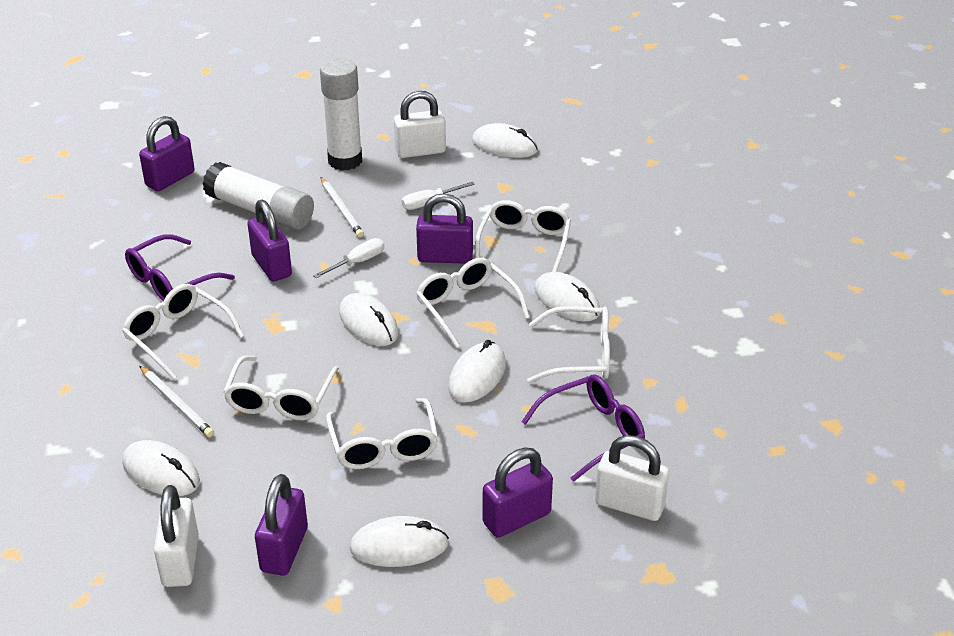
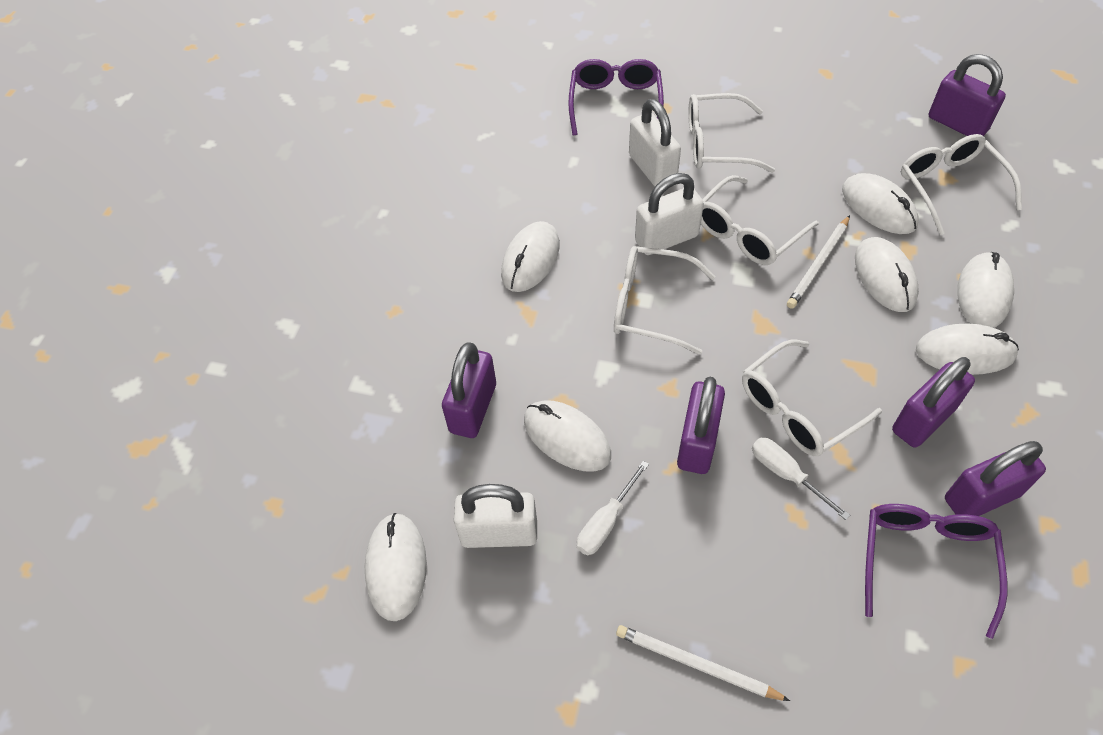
white glasses: [122,284,244,380] [223,355,339,420] [326,398,438,469] [416,258,530,348] [475,200,571,272] [527,306,610,383] = 6 -> [614,246,715,355] [688,93,775,173] [701,175,819,265] [742,339,882,456] [901,134,1022,235] = 5
white glue stick: [202,162,314,230] [320,58,362,170] = 2 -> none = 0
white mouse: [122,440,200,496] [339,293,399,346] [350,516,449,567] [448,340,506,403] [472,123,538,158] [534,272,600,322] = 6 -> [365,513,427,621] [501,221,560,292] [524,400,611,472] [842,173,919,234] [855,237,919,312] [916,324,1019,375] [957,252,1014,328] = 7

